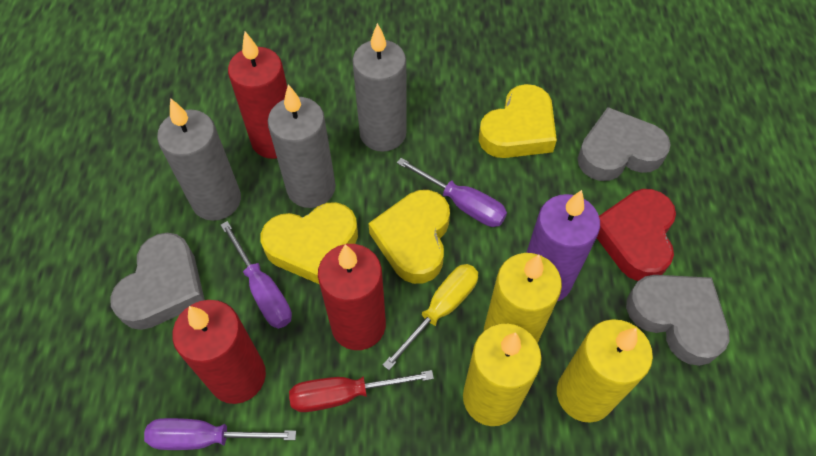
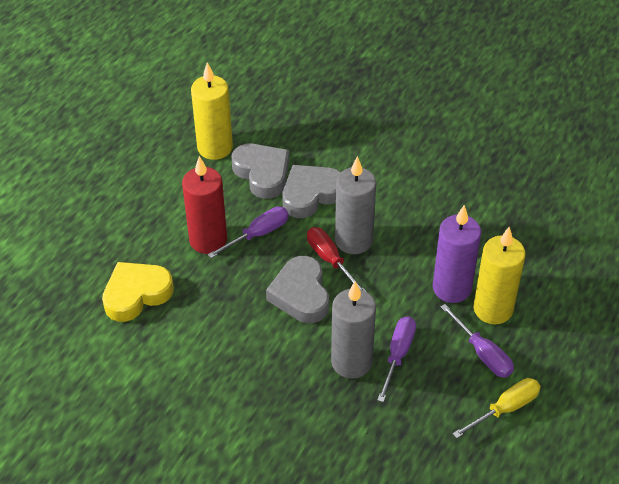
grey candle: [157,98,241,221] [268,84,336,208] [352,23,407,152] = 3 -> [331,281,376,379] [335,156,376,254] = 2
red candle: [172,300,266,404] [228,31,287,159] [318,244,386,350] = 3 -> [182,156,227,254] = 1
red heart: [597,189,676,281] = 1 -> none = 0
yellow candle: [463,323,542,426] [484,253,562,343] [557,319,653,423] = 3 -> [191,62,233,160] [473,227,526,324] = 2
yellow heart: [261,202,358,284] [368,190,450,284] [479,84,557,158] = 3 -> [102,262,174,322] = 1

